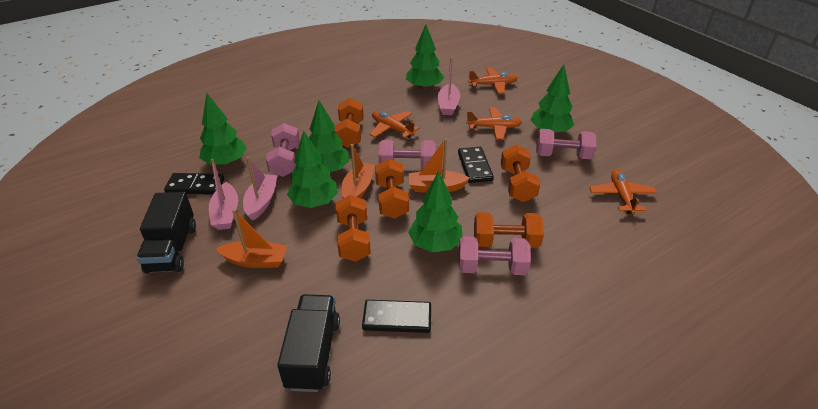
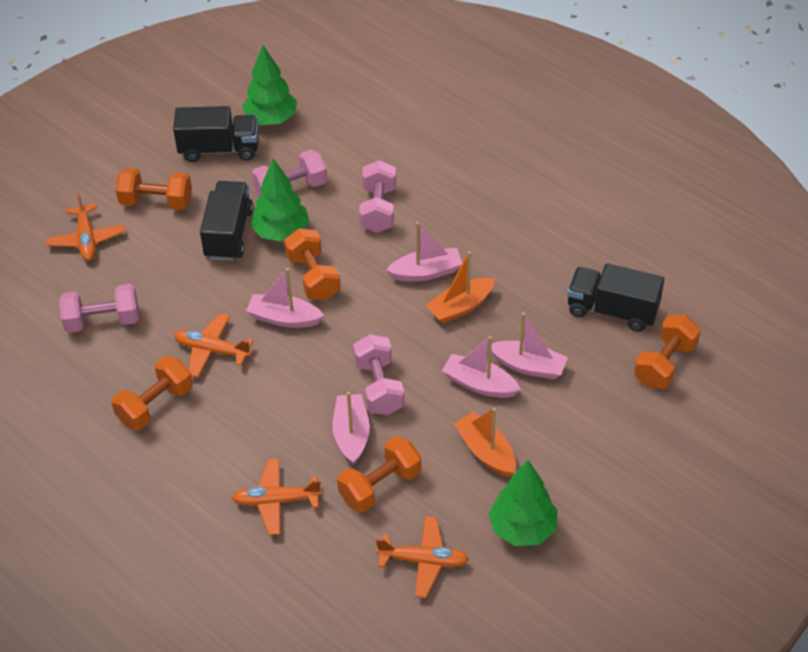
black domino: [164,173,224,195] [362,300,431,333] [458,147,494,183] = 3 -> none = 0
black truck: [137,192,196,274] [277,294,340,392] = 2 -> [173,106,259,162] [200,181,253,261] [567,263,664,332] = 3
green tree: [199,93,247,166] [287,131,338,208] [309,101,349,173] [406,24,444,90] [408,171,463,252] [531,65,574,134] = 6 -> [242,45,297,125] [250,159,310,242] [488,460,558,546] = 3
orange boat: [216,209,287,268] [342,144,375,198] [409,138,470,193] = 3 -> [425,251,495,324] [454,408,516,477] = 2
pink boat: [209,159,238,230] [243,157,278,221] [438,57,460,115] = 3 -> [246,268,324,328] [333,392,370,465] [386,222,462,282] [442,336,521,398] [491,312,568,379] = 5

